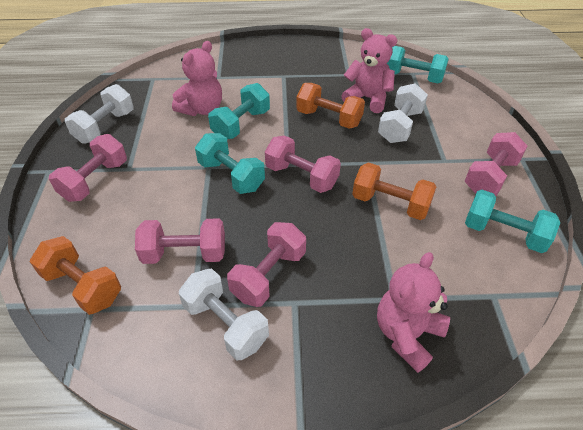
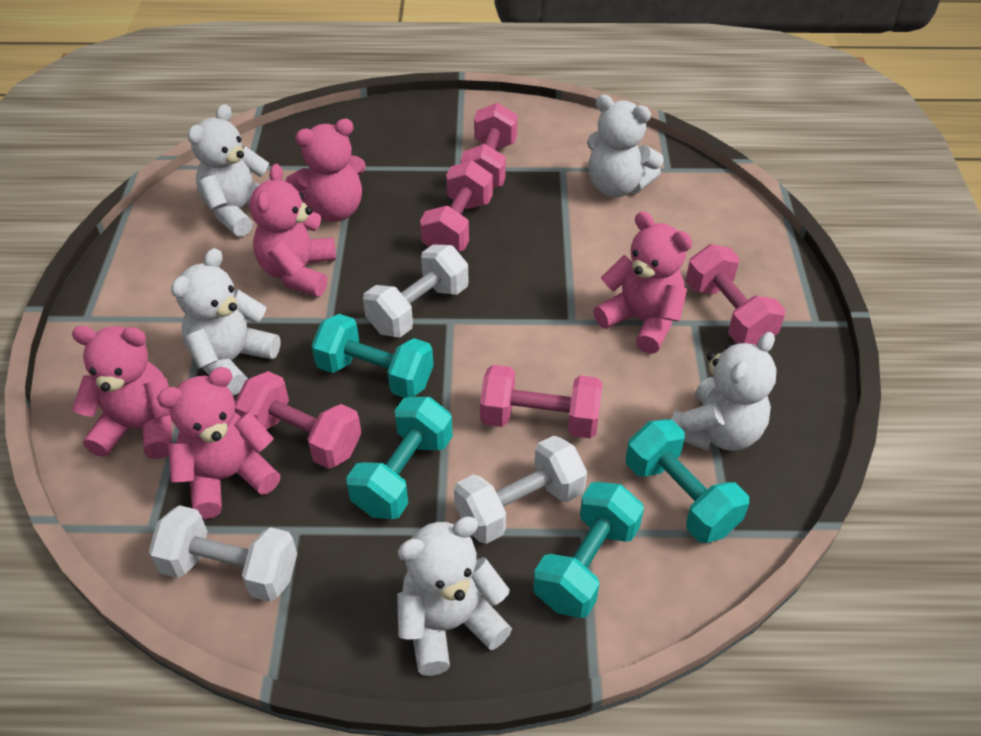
orange dumbbell: [30,236,121,315] [296,83,365,129] [352,162,436,220] = 3 -> none = 0
pink teddy bear: [172,41,222,116] [341,28,397,113] [377,252,450,373] = 3 -> [72,326,172,459] [157,367,281,519] [249,164,336,297] [286,119,366,222] [593,211,692,354] = 5
white teddy bear: none = 0 -> [171,248,281,395] [188,104,269,237] [397,516,512,676] [587,94,664,197] [671,332,777,451] = 5

